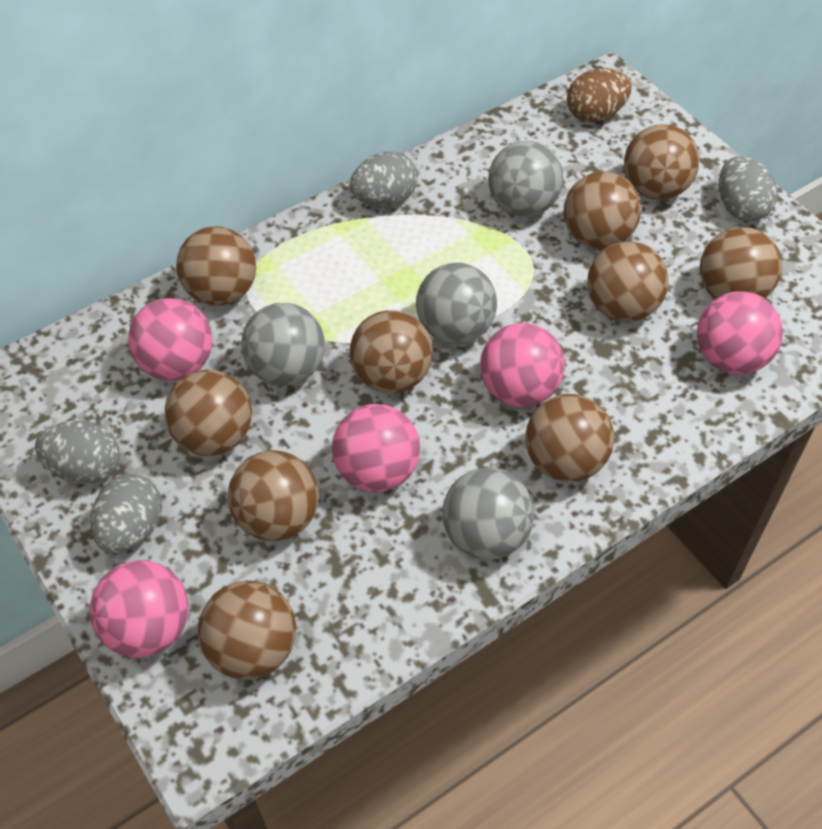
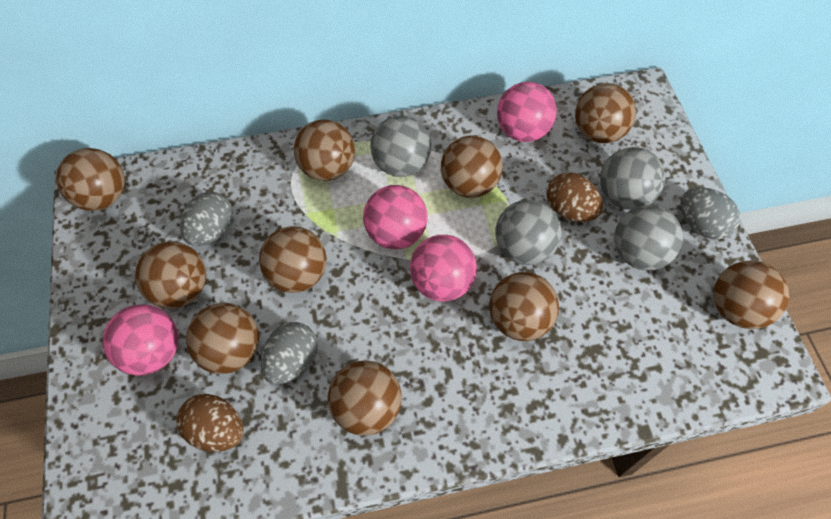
brown egg: [567,68,632,122] = 1 -> [176,394,244,452] [546,173,603,222] = 2
grey egg: [35,421,120,484] [91,474,162,553] [350,151,418,206] [719,156,777,221] = 4 -> [180,192,233,246] [260,322,318,384] [681,187,740,239] = 3
pink ball: [89,560,188,658] [128,298,212,381] [332,404,420,492] [480,323,565,407] [697,291,783,374] = 5 -> [102,304,178,375] [363,185,428,249] [410,235,477,302] [497,82,557,142] = 4

